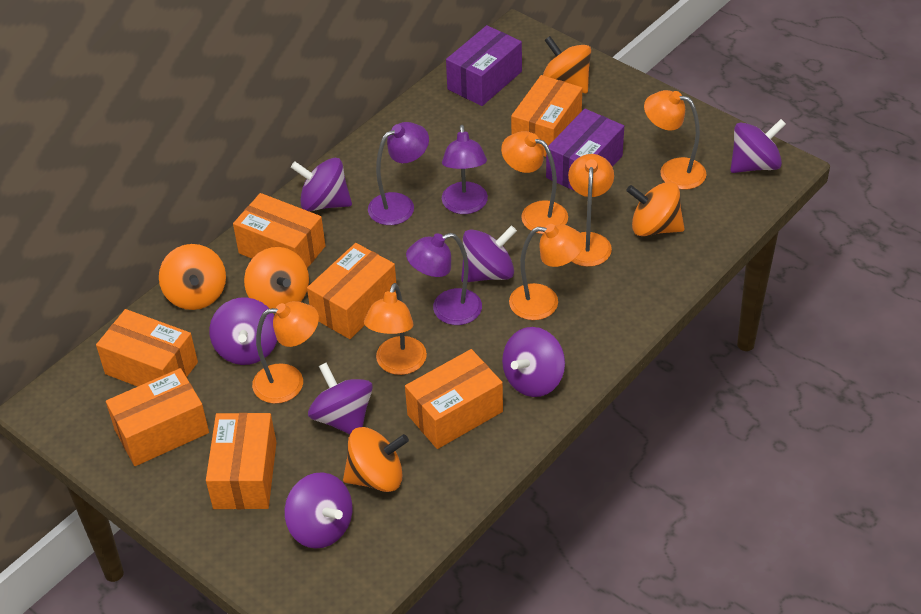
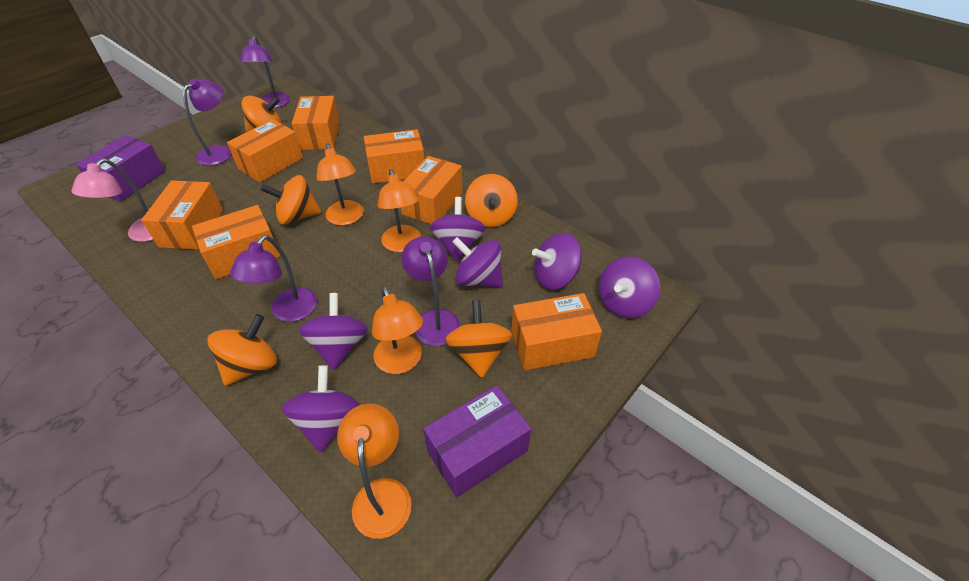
orange lamp: [252,301,319,404] [364,283,427,375] [501,131,568,234] [509,224,584,320] [568,154,614,267] [644,90,706,189] = 6 -> [316,143,364,225] [337,404,412,539] [372,286,423,374] [378,169,421,252] = 4
pink lamp: none = 0 -> [71,158,153,242] = 1
purple lamp: [368,122,429,225] [406,233,482,325] [442,125,488,214] = 3 -> [183,79,232,166] [230,235,317,322] [240,36,290,108] [401,236,460,346] = 4
purple spinning top: [209,298,277,365] [284,472,352,549] [291,158,352,211] [308,363,373,434] [461,226,517,282] [502,327,565,397] [731,119,786,173] = 7 -> [282,365,359,453] [299,293,368,370] [430,197,486,261] [452,237,503,288] [532,233,582,290] [599,257,660,318] = 6

